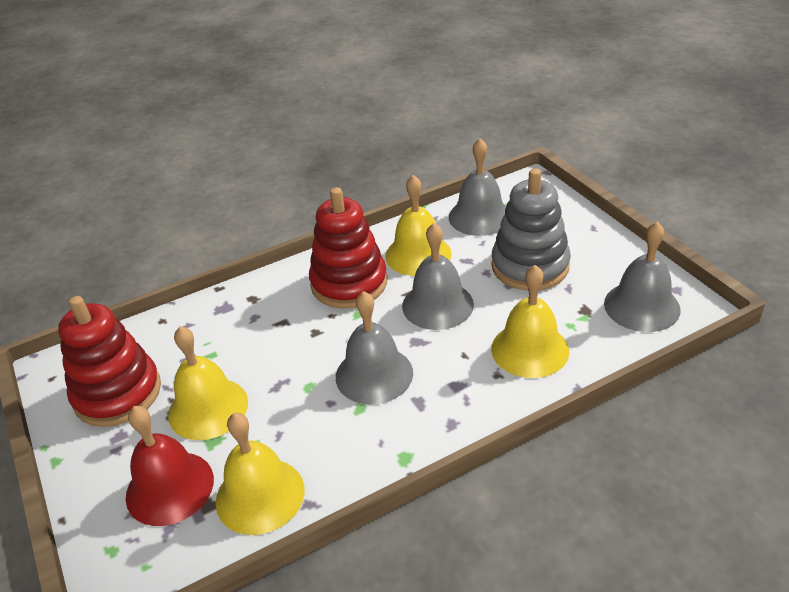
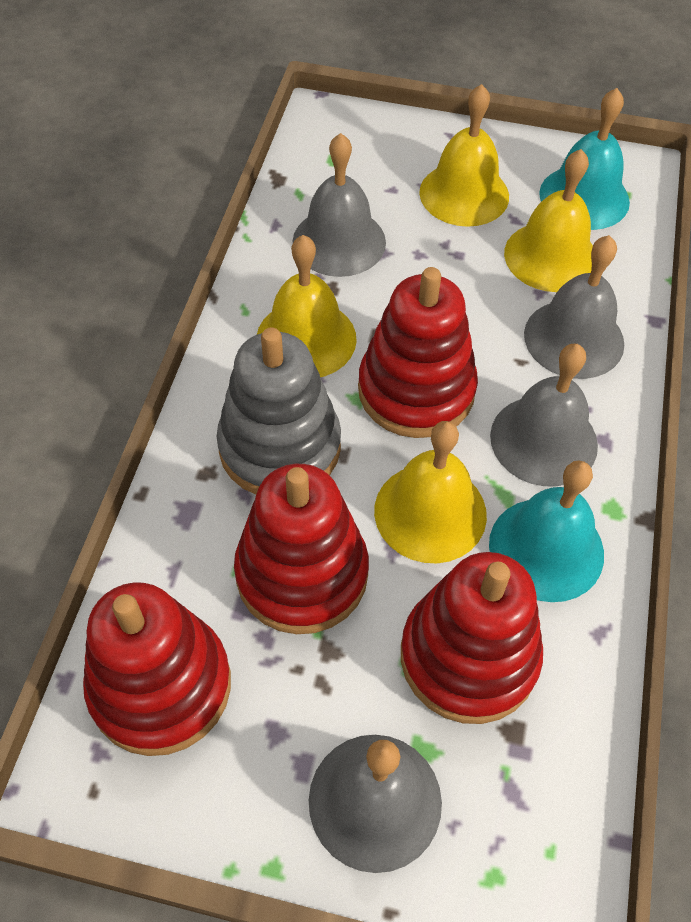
red bell: [126,406,214,526] = 1 -> none = 0
red stacking toy: [58,296,161,427] [309,187,387,309] = 2 -> [83,582,231,756] [234,464,369,634] [358,267,478,438] [401,552,543,724] = 4
turquoise bell: none = 0 -> [489,460,604,602] [539,88,630,230] = 2

